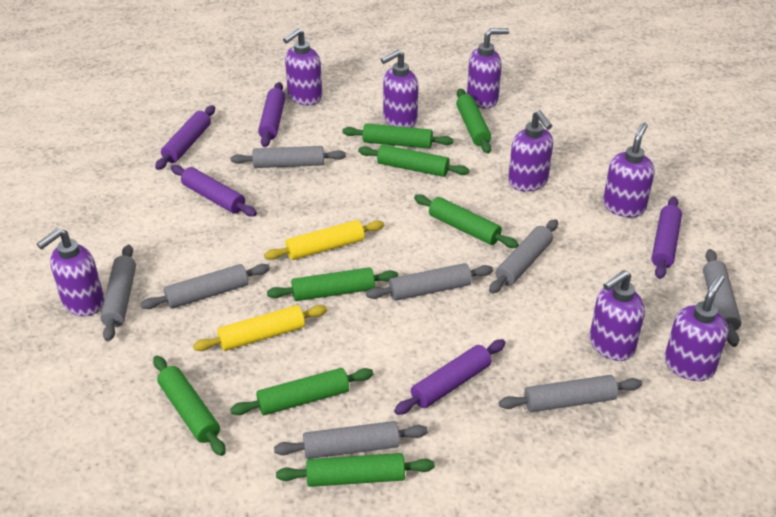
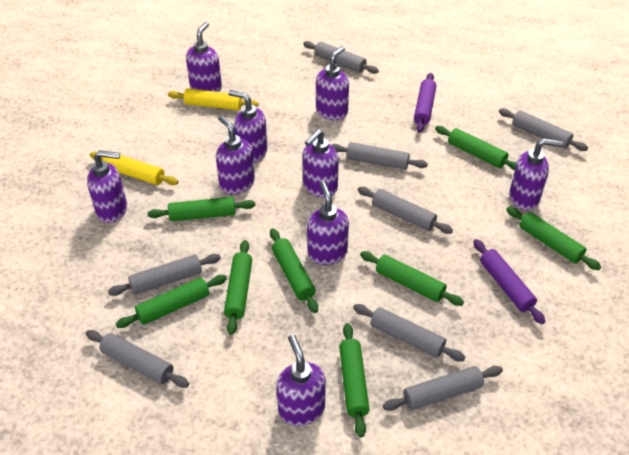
purple rolling pin: [155,105,215,170] [171,165,257,217] [258,82,286,147] [394,339,506,415] [652,196,682,279] = 5 -> [414,73,436,133] [473,239,545,324] = 2
purple soap dispenser: [37,228,104,316] [283,28,322,105] [381,49,418,128] [467,28,509,109] [508,110,553,191] [589,270,645,361] [603,122,655,217] [664,274,729,381] = 8 -> [87,150,127,223] [186,22,222,92] [216,115,255,194] [228,90,267,163] [276,334,326,426] [303,129,339,197] [307,180,349,265] [316,46,349,121] [509,138,563,210] = 9

